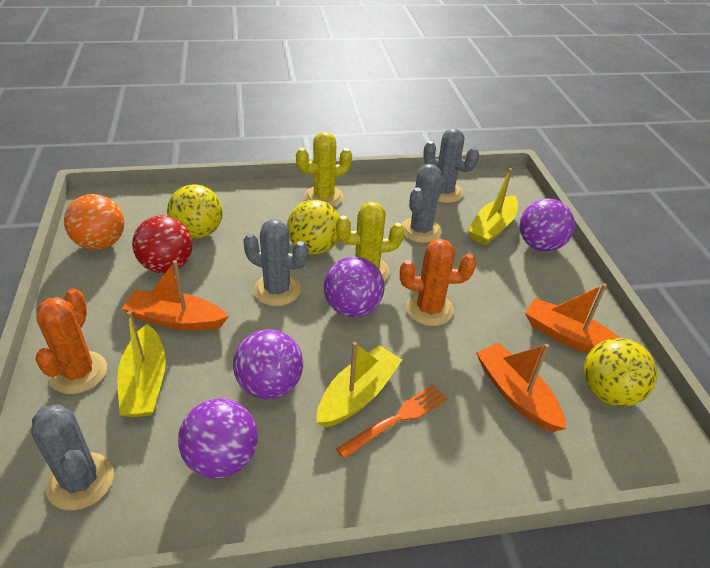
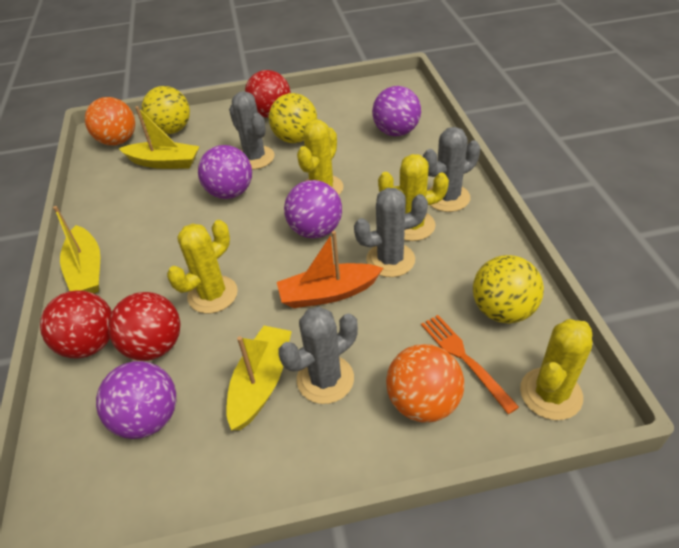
orange ball: [64,194,124,250] = 1 -> [85,97,135,145] [386,344,464,423] = 2
orange boat: [122,260,229,331] [476,343,566,432] [525,283,620,354] = 3 -> [277,231,383,308] = 1
orange cactus: [35,288,107,394] [400,239,476,326] = 2 -> none = 0
red ball: [132,215,193,273] = 1 -> [40,290,112,358] [108,292,181,361] [245,70,291,118] = 3
yellow cactus: [296,132,352,207] [336,202,404,281] = 2 -> [167,220,238,313] [297,120,343,195] [378,154,449,241] [520,319,592,420] = 4

